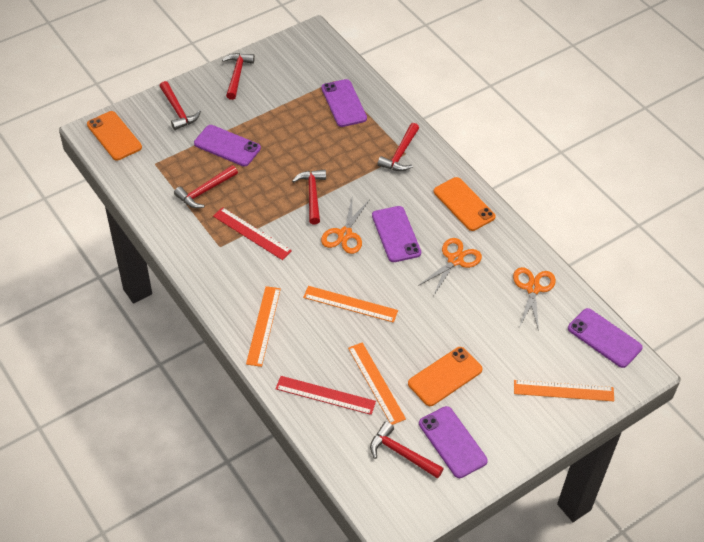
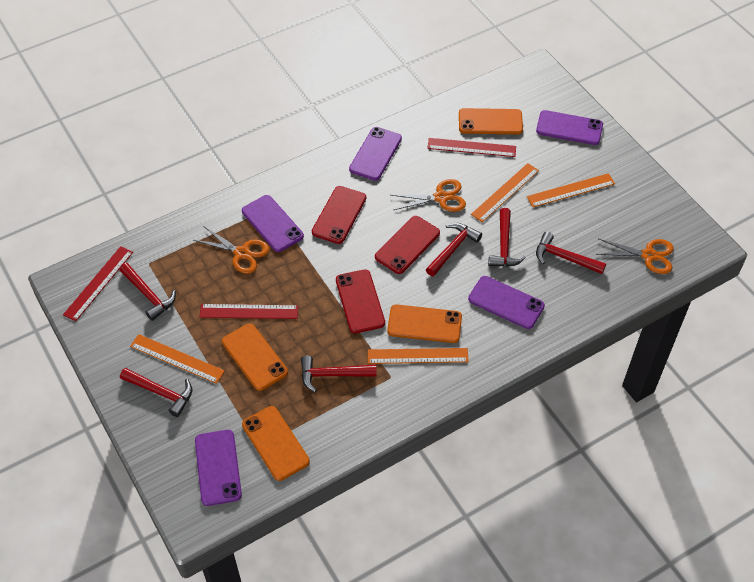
orange phone: [87,111,142,160] [408,347,483,406] [434,177,496,231] = 3 -> [222,323,288,391] [242,406,310,481] [387,304,462,343] [459,108,523,134] = 4
red phone: none = 0 -> [312,186,366,244] [336,269,385,333] [375,216,440,274] = 3
red ruler: [213,207,292,260] [276,376,376,415] = 2 -> [63,246,133,321] [199,304,298,319] [427,138,516,157] = 3

